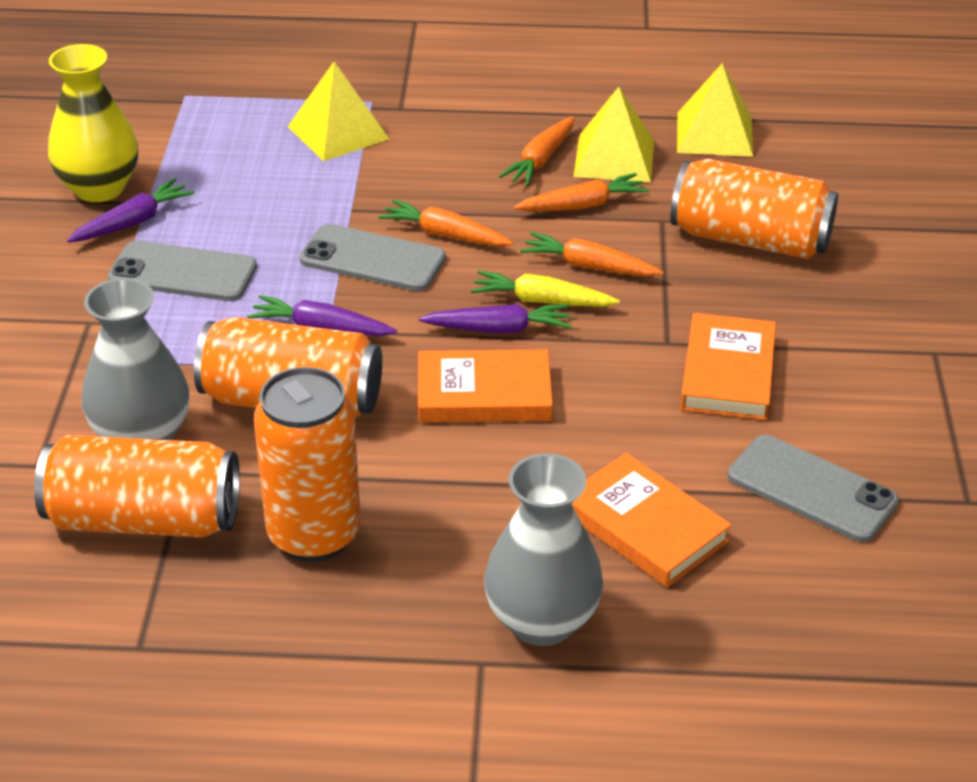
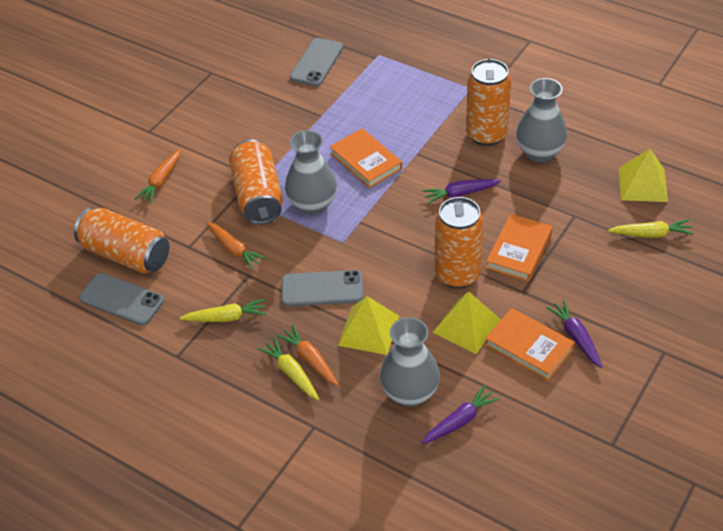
grey vase: [82,278,190,440] [484,453,603,646] = 2 -> [285,130,337,215] [380,317,440,407] [516,78,567,162] = 3
orange carrot: [378,199,514,247] [498,116,575,186] [513,173,649,211] [520,232,664,277] = 4 -> [134,149,181,204] [206,222,267,271] [276,324,339,386] = 3
yellow carrot: [470,270,620,307] = 1 -> [180,298,267,322] [257,337,319,400] [608,219,694,238] = 3
yellow vase: [48,44,138,202] = 1 -> none = 0

